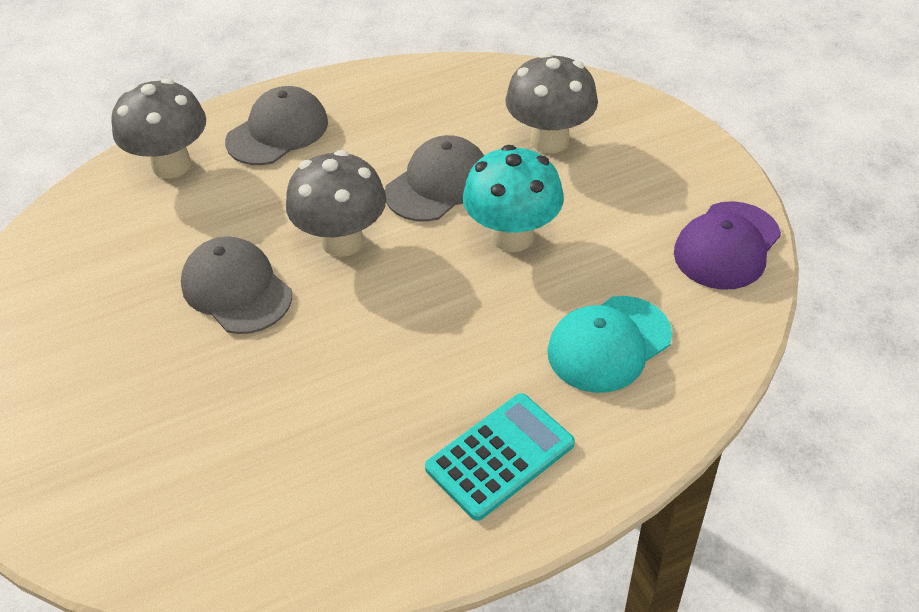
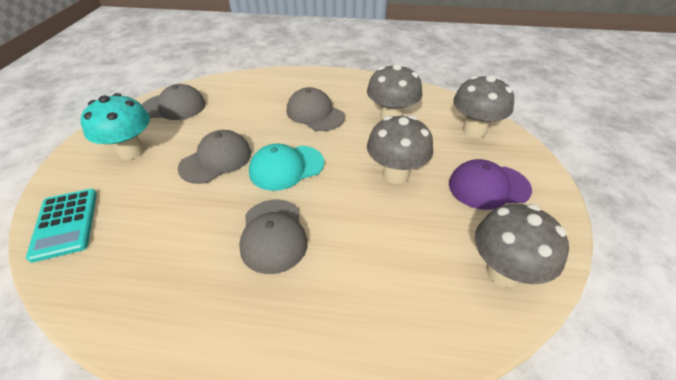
grey cap: [181,236,292,334] [225,86,328,165] [385,135,484,222] = 3 -> [142,84,206,120] [178,130,251,184] [239,200,308,274] [287,87,345,131] = 4
grey mushroom: [111,78,206,179] [286,150,386,257] [506,52,598,153] = 3 -> [367,64,422,120] [367,115,433,184] [453,75,514,138] [475,204,569,287] = 4

